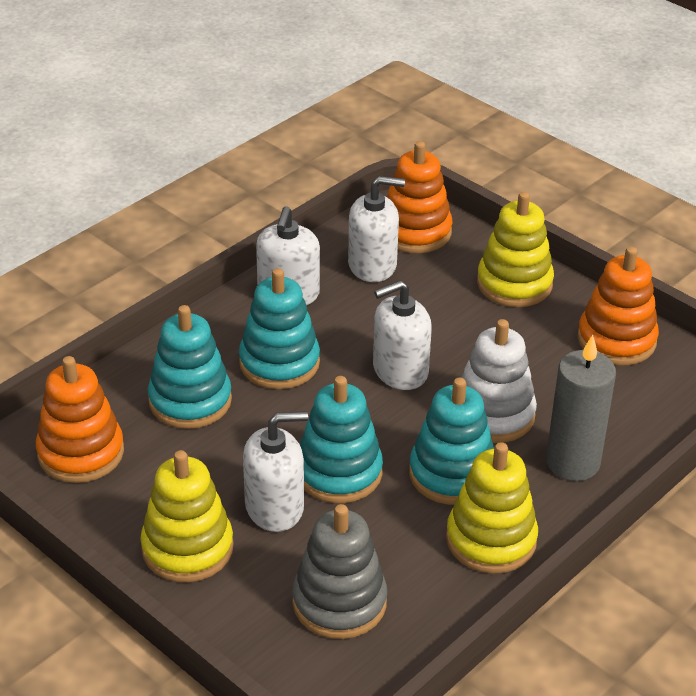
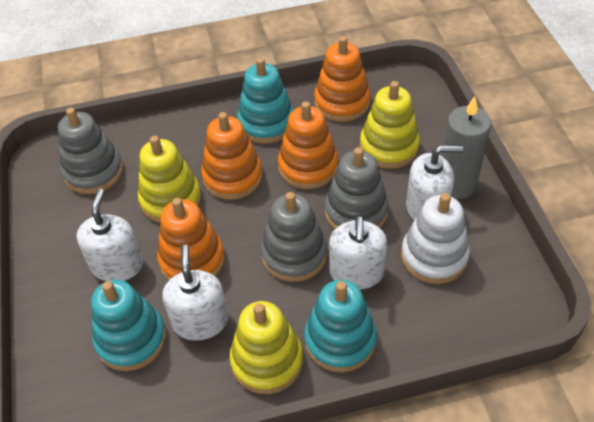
grey stacking toy: [292,504,387,639] = 1 -> [58,108,123,194] [261,192,327,282] [325,147,389,229] = 3
orange stacking toy: [36,356,124,483] [387,141,452,253] [577,246,659,366] = 3 -> [157,198,225,281] [201,112,263,200] [278,101,338,189] [314,36,371,122] = 4
turquoise stacking toy: [148,305,232,429] [239,268,320,389] [300,376,383,503] [409,377,494,505] = 4 -> [91,280,166,371] [237,58,293,144] [304,280,377,372] = 3

